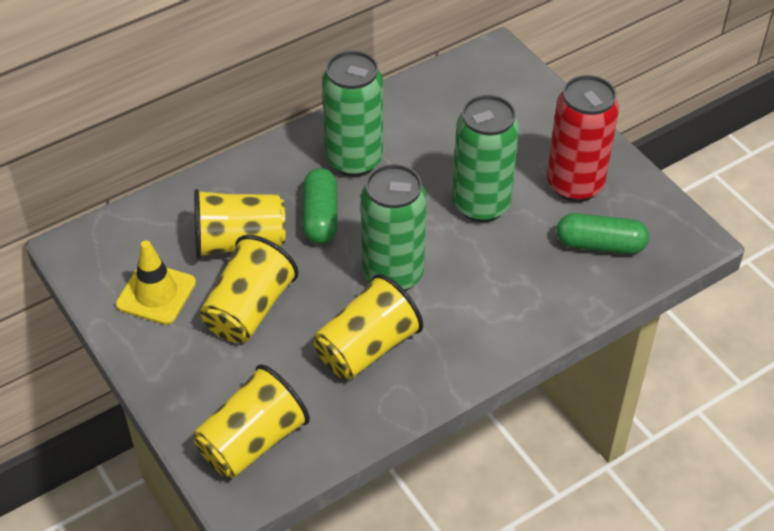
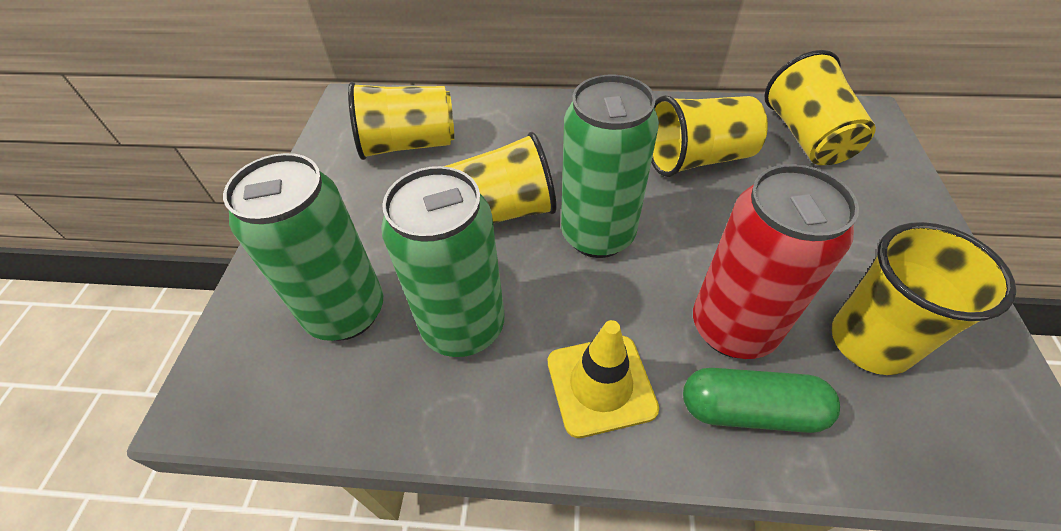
green capsule: [303,168,338,244] [557,213,649,254] = 2 -> [683,368,840,433] = 1
yellow cup: [193,364,310,478] [194,189,286,259] [200,235,299,343] [314,274,423,380] = 4 -> [348,82,454,160] [443,132,556,223] [651,95,768,177] [764,50,876,165] [831,222,1017,375] = 5

